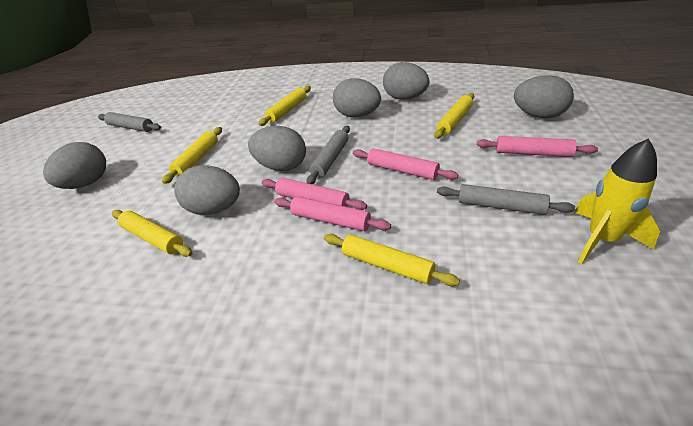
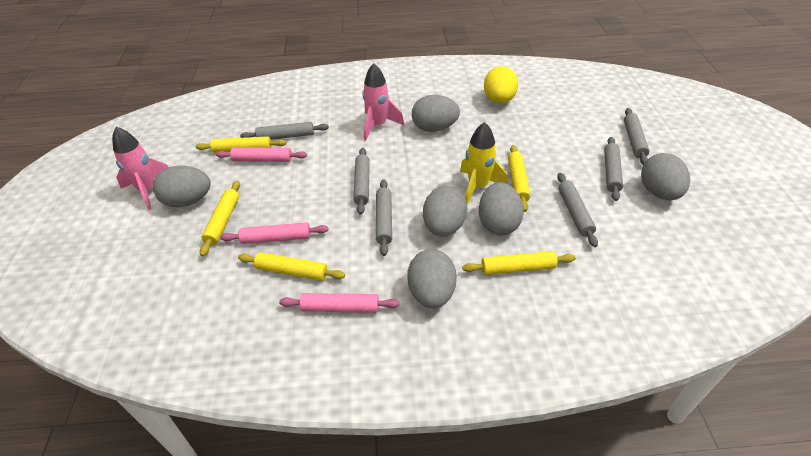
grey rolling pin: [98,112,161,132] [306,126,350,185] [437,184,575,215] = 3 -> [240,122,329,140] [353,148,370,215] [376,179,392,256] [557,173,598,247] [604,137,623,201] [624,108,649,165] = 6
pink rocket: none = 0 -> [112,127,169,210] [362,63,404,140] = 2
pink rolling pin: [262,178,367,210] [274,196,391,231] [353,148,458,180] [477,136,598,157] = 4 -> [216,147,307,162] [220,222,329,244] [279,293,400,313] = 3
yellow egg: none = 0 -> [484,66,518,104] = 1

